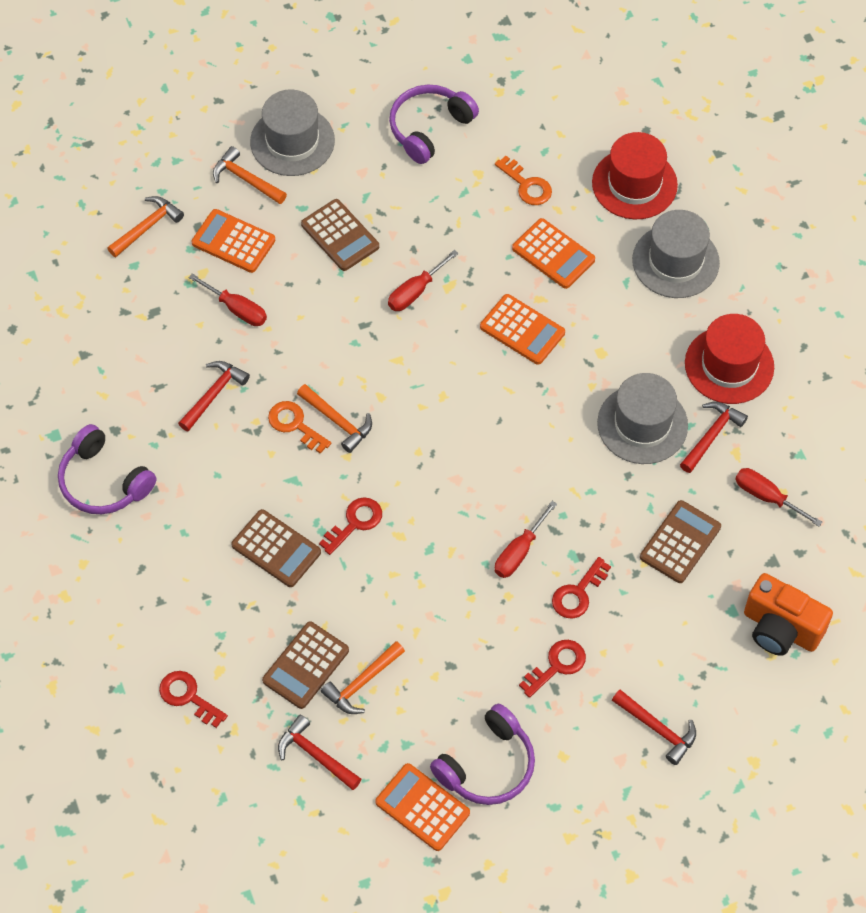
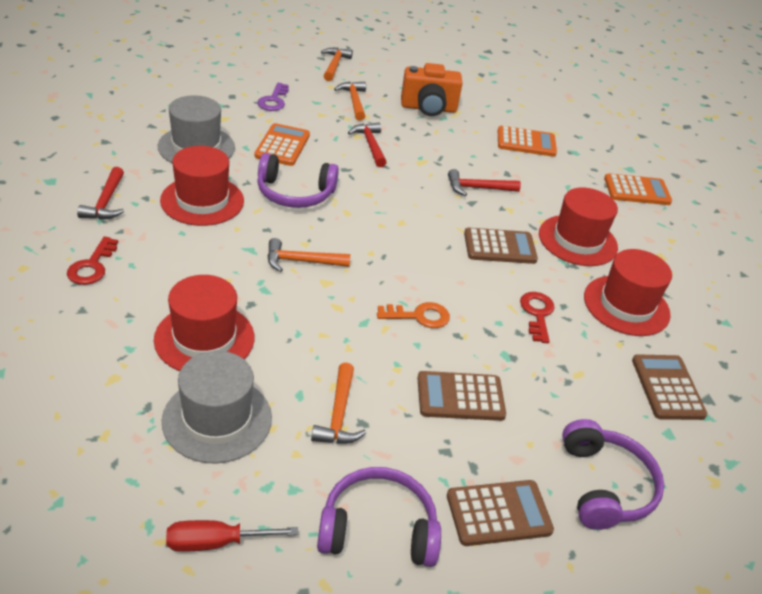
grey hat: [250,89,335,176] [597,373,688,464] [632,210,720,298] = 3 -> [158,95,235,163] [162,351,272,464] = 2
orange calculator: [192,209,275,273] [375,763,470,851] [480,294,565,365] [512,218,595,289] = 4 -> [255,123,310,166] [498,126,557,157] [604,173,672,205] = 3
orange key: [268,401,331,454] [495,156,552,205] = 2 -> [377,302,450,328] = 1
purple key: none = 0 -> [257,83,289,111] = 1
red hammer: [178,361,250,432] [278,715,361,790] [612,690,696,765] [680,402,748,473] = 4 -> [77,167,124,220] [348,123,387,167] [448,169,521,196] = 3
red hat: [592,132,678,219] [685,314,774,404] = 2 -> [154,275,254,371] [160,146,244,226] [539,188,618,266] [584,249,672,336] = 4
red key: [159,671,228,728] [319,497,382,555] [519,640,586,698] [552,557,611,619] = 4 -> [67,236,118,285] [520,292,555,343] = 2
red screwdriver: [188,273,267,326] [388,250,459,311] [495,501,557,578] [735,468,822,527] = 4 -> [166,520,298,552] = 1

